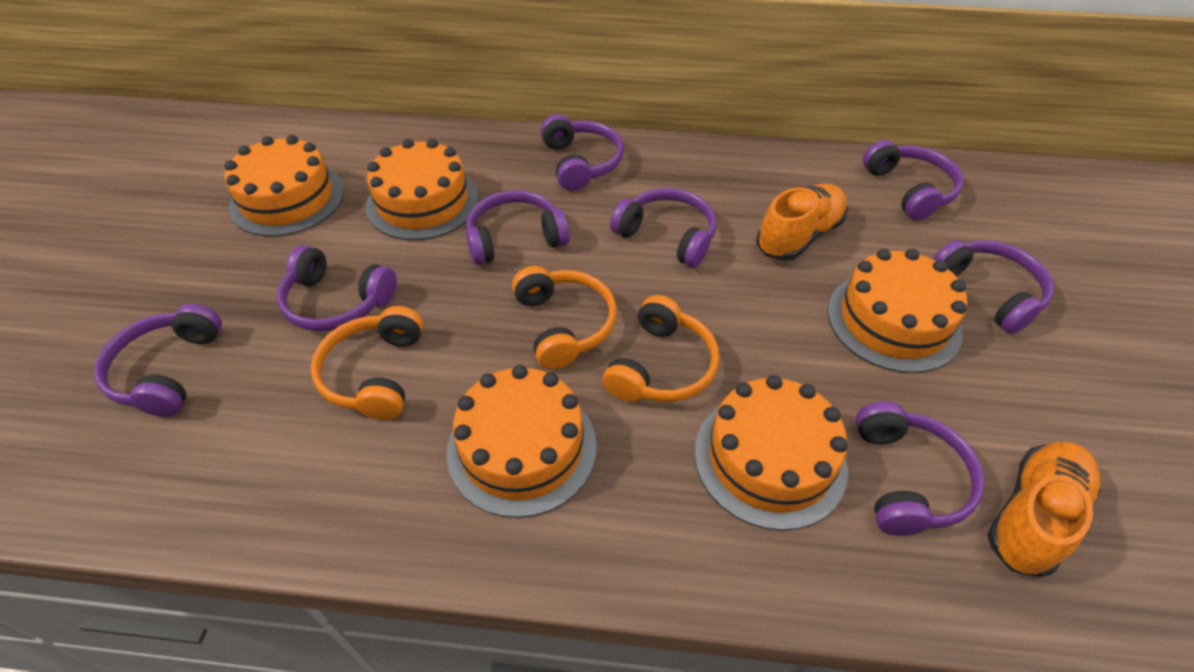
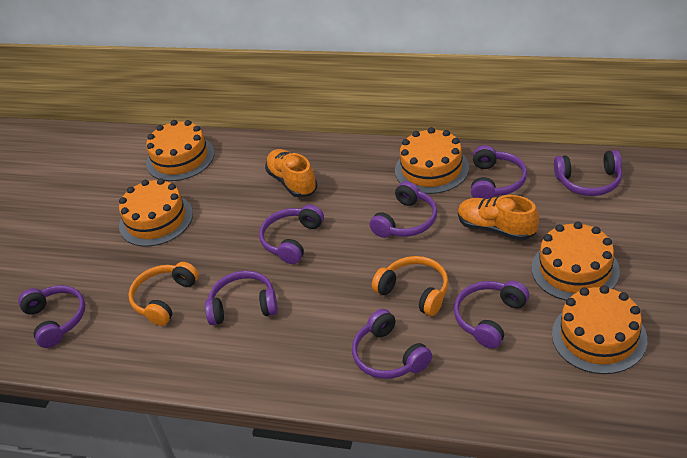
orange headphones: [311,306,423,420] [512,266,617,369] [603,295,719,402] = 3 -> [128,262,199,326] [372,256,449,316] = 2

